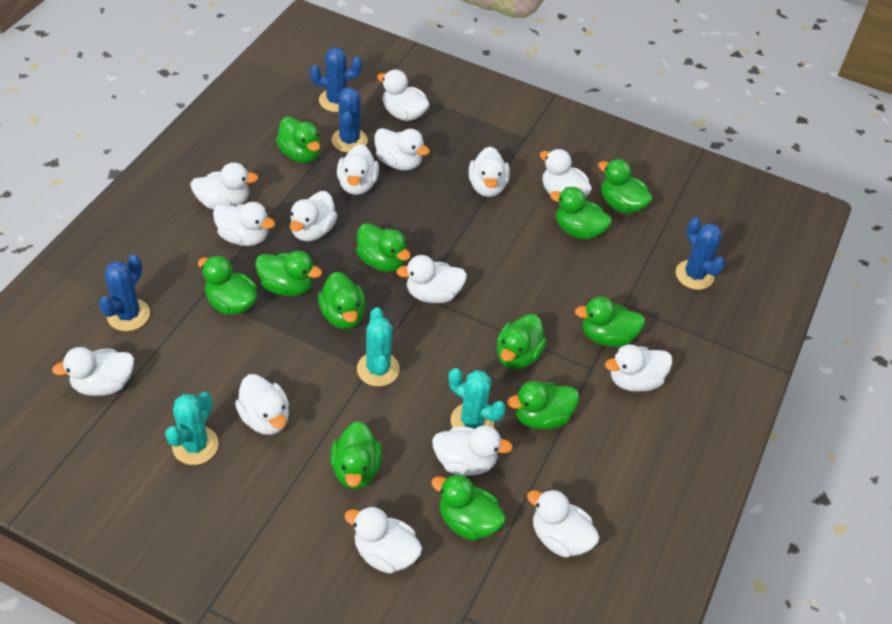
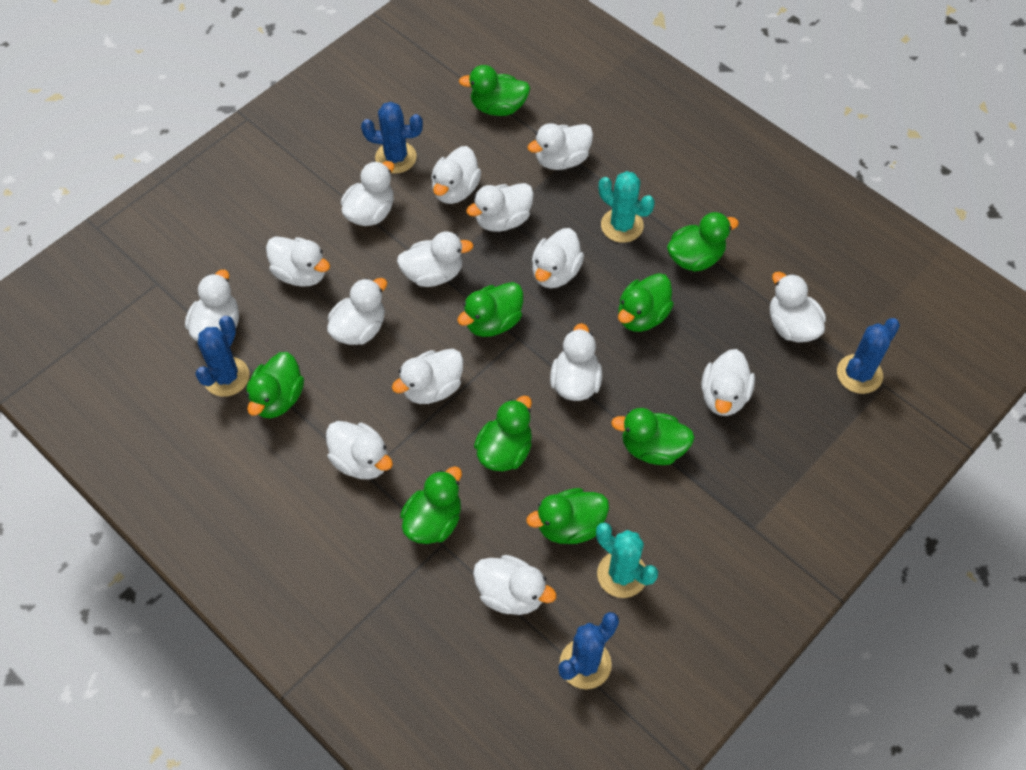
green duck: [198,255,257,315] [255,251,322,296] [276,117,321,163] [318,272,366,329] [331,421,382,489] [356,223,411,272] [431,474,506,541] [497,314,547,369] [507,381,579,429] [550,187,612,239] [575,297,645,347] [598,159,653,214] = 12 -> [246,352,304,418] [400,466,462,544] [457,282,523,337] [459,65,530,116] [474,396,532,471] [526,488,609,544] [611,408,695,465] [618,273,674,332] [667,212,739,271] = 9
turquoise cactus: [165,391,219,465] [357,307,400,386] [449,368,506,429] = 3 -> [596,522,658,598] [599,171,655,243] = 2

